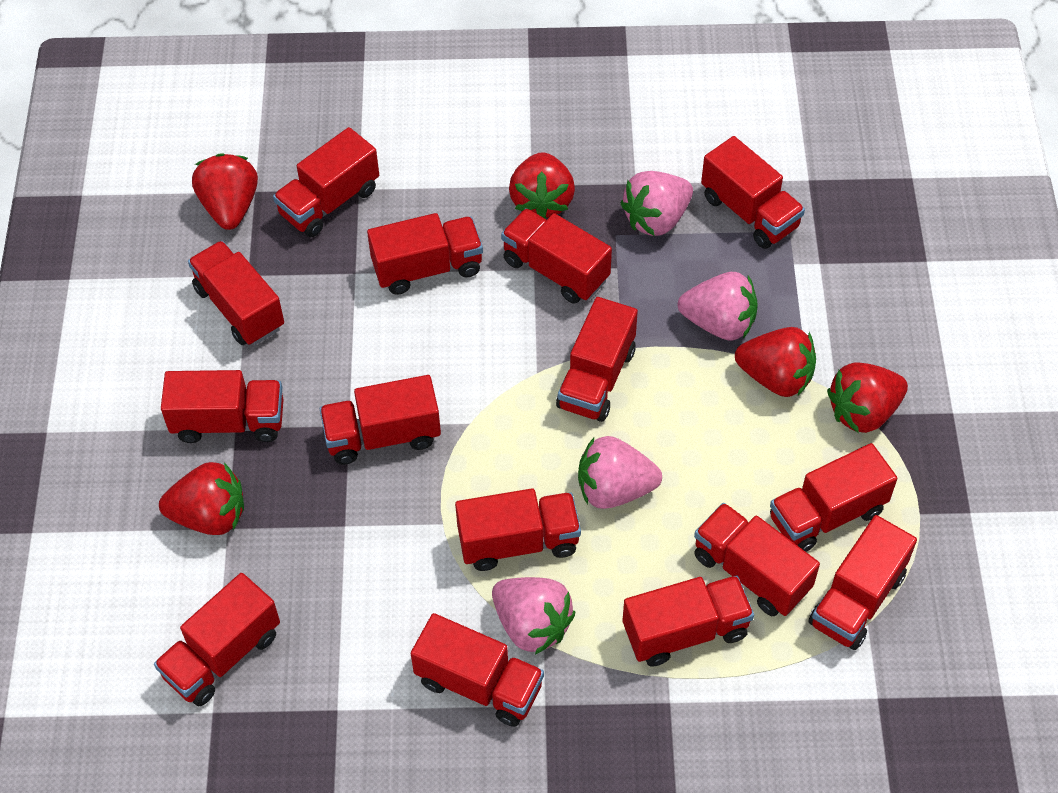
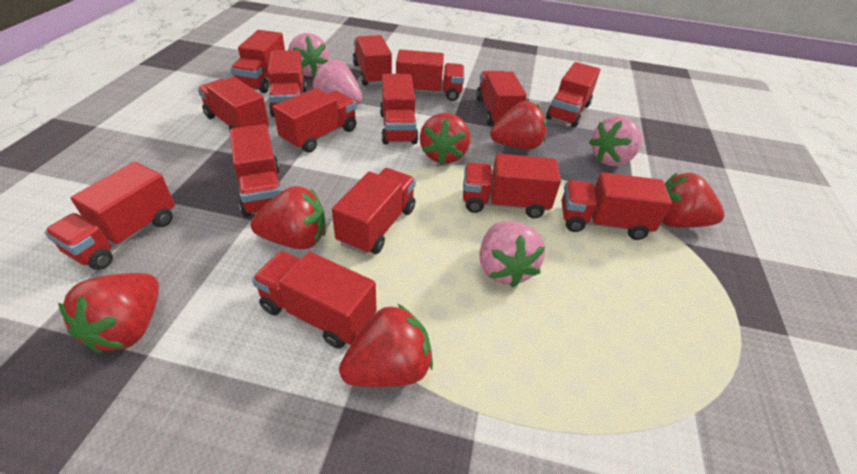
red strawberry: [159,462,244,535] [192,153,258,230] [509,152,575,219] [735,327,816,397] [827,362,908,433] = 5 -> [58,273,159,353] [251,186,325,249] [339,303,433,387] [420,113,470,165] [490,101,547,150] [662,173,724,228] = 6

